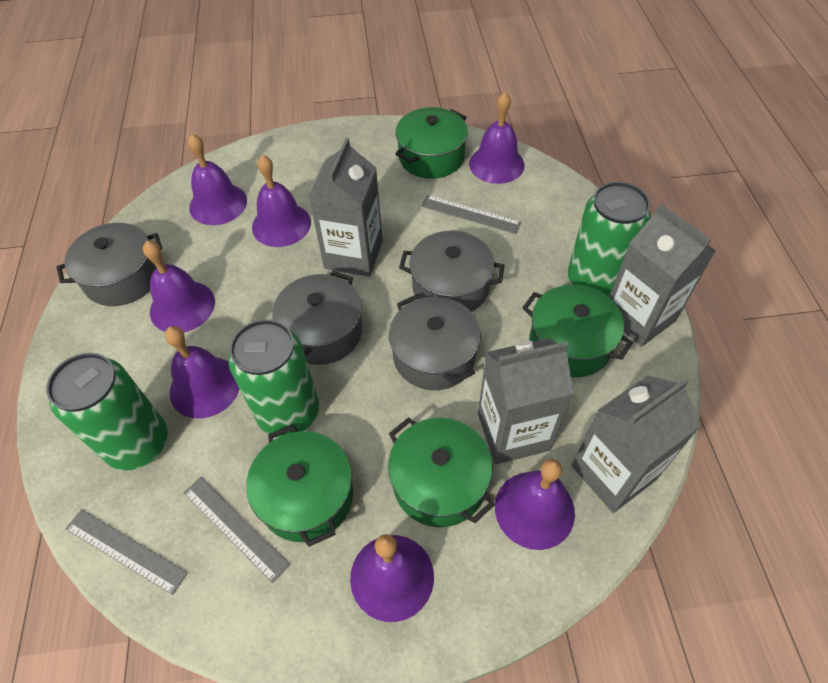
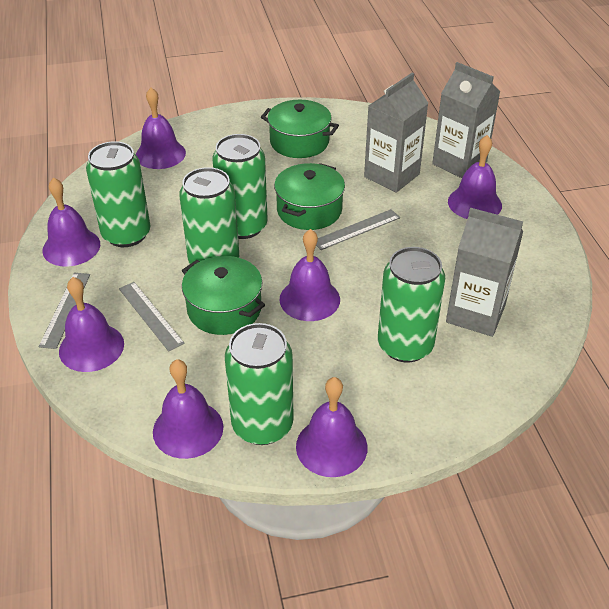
green can: [46,353,168,470] [228,319,319,437] [568,182,651,297] = 3 -> [86,141,150,247] [179,167,239,264] [212,134,268,239] [225,323,294,445] [378,247,445,363] = 5
green pot: [246,425,353,547] [388,417,495,527] [396,107,468,179] [522,285,633,378] = 4 -> [182,256,265,335] [261,100,339,158] [274,163,345,230] = 3
grey carton: [308,138,383,277] [478,338,574,464] [571,375,701,513] [609,204,716,347] = 4 -> [364,73,428,193] [432,62,500,178] [446,208,523,337] = 3
grey pot: [57,223,163,306] [272,271,362,365] [389,294,481,390] [399,231,505,312] = 4 -> none = 0

